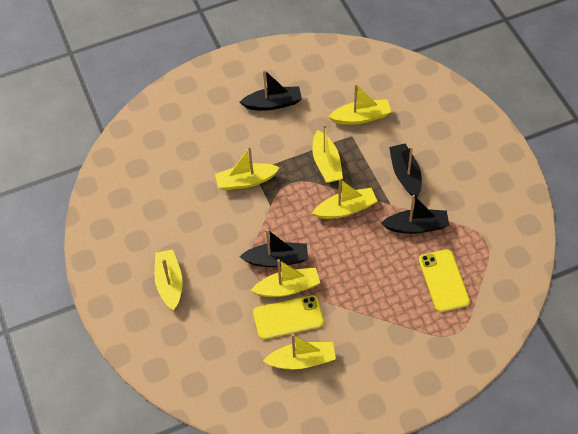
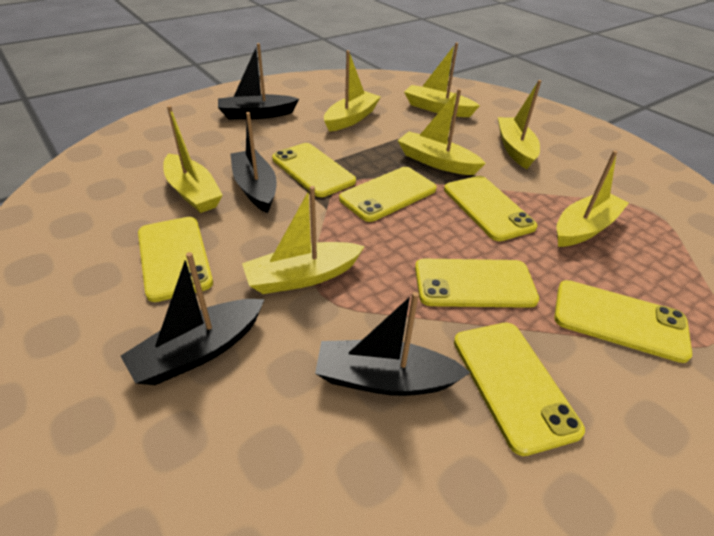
yellow phone: [253,295,324,340] [419,249,470,312] = 2 -> [138,217,213,302] [272,143,356,197] [339,167,437,222] [415,259,539,308] [444,176,538,241] [454,323,585,456] [554,280,692,363] = 7

